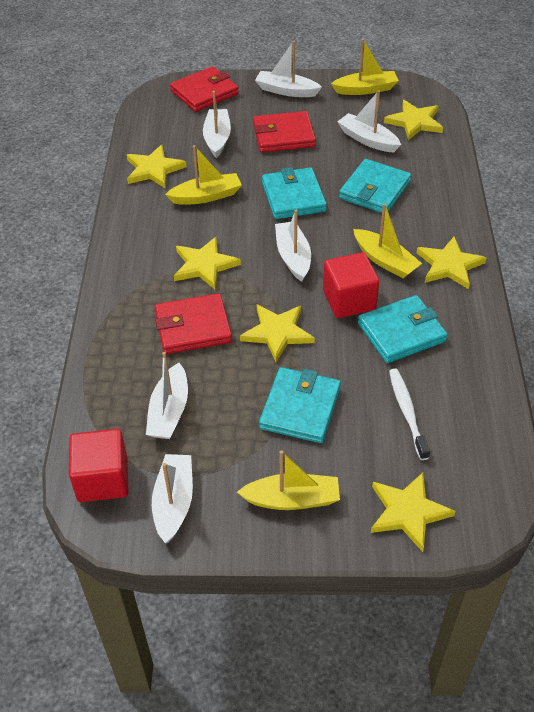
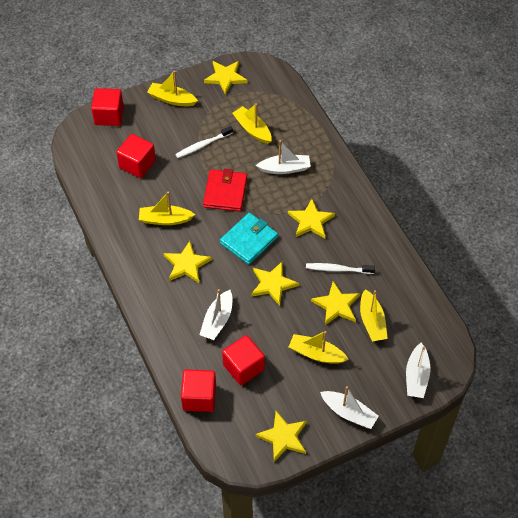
red cube: [69,429,129,502] [323,252,379,318] = 2 -> [91,88,124,126] [116,134,156,178] [181,369,216,412] [222,335,265,385] = 4
red wallet: [155,293,232,354] [170,66,239,112] [253,111,316,153] = 3 -> [203,169,247,212] = 1
turquoise wallet: [259,367,341,443] [262,167,327,219] [339,159,411,213] [358,295,448,363] = 4 -> [220,213,278,265] = 1
white boat: [146,352,188,439] [152,454,193,543] [203,91,231,158] [255,41,322,97] [275,210,311,282] [337,90,401,152] = 6 -> [199,289,233,340] [256,140,311,174] [320,386,379,429] [406,343,430,398] = 4
white toothbrush: [389,369,430,460] = 1 -> [175,126,233,158] [306,263,375,274] = 2
yellow boat: [165,145,242,205] [237,450,340,510] [331,39,399,95] [353,203,422,278] = 4 -> [139,192,195,225] [147,71,198,106] [232,103,272,144] [289,331,349,364] [360,289,388,341] = 5

